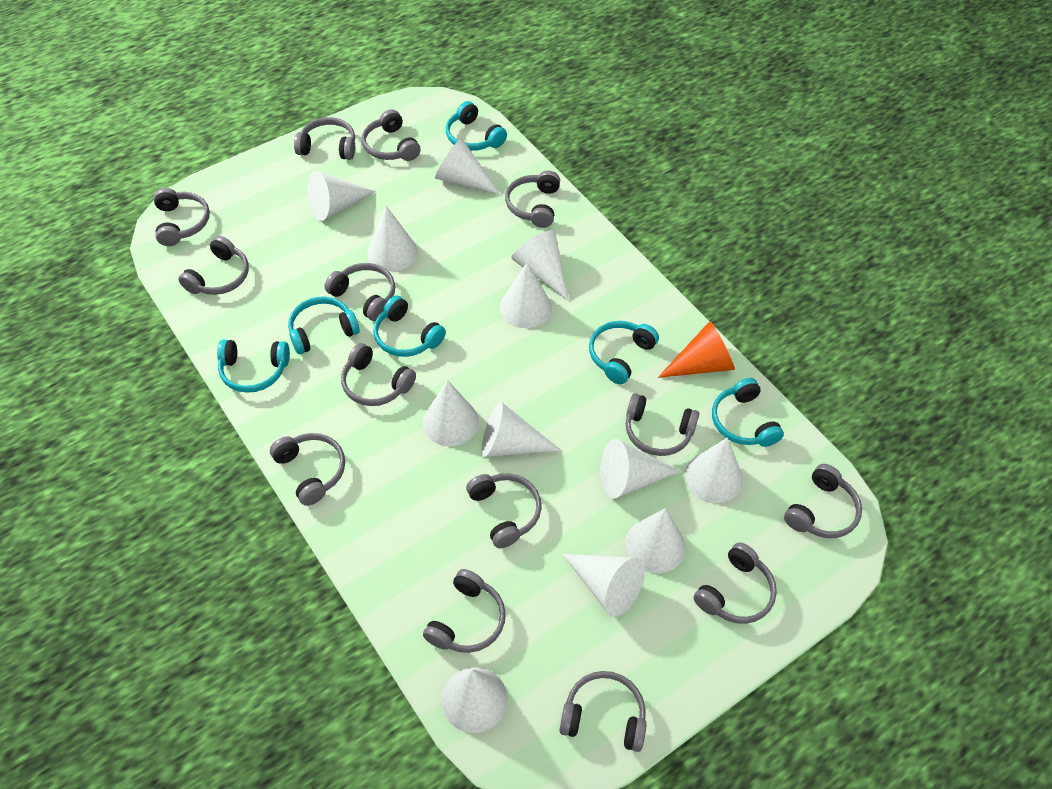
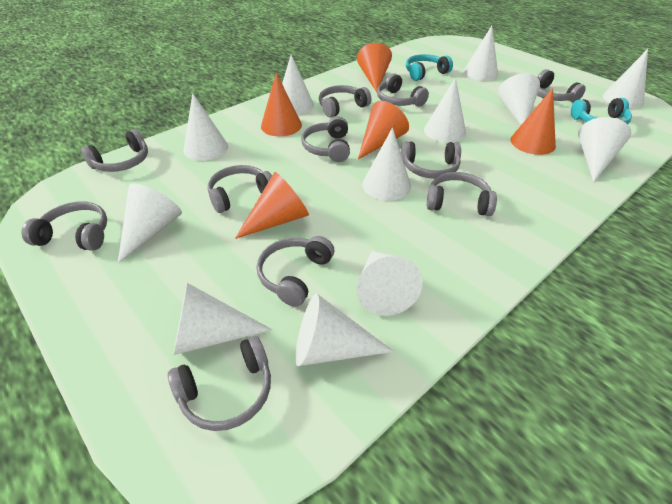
grey headphones: [154,188,210,246] [178,236,249,295] [270,433,345,506] [294,117,355,160] [325,263,395,321] [341,343,416,406] [362,110,421,161] [423,569,506,653] [466,473,541,548] [505,171,560,228] [559,671,647,752] [626,394,699,456] [694,543,777,624] [784,464,862,538] = 14 -> [21,201,107,251] [81,129,148,172] [168,336,271,431] [208,165,272,213] [257,236,334,307] [301,116,350,162] [319,85,371,118] [377,73,429,107] [401,141,461,179] [427,172,497,216] [537,69,586,103] = 11
orange cone: [658,321,735,378] = 1 -> [235,172,309,239] [261,72,302,136] [357,43,392,92] [358,101,409,159] [510,88,556,155] = 5
turquoise headphones: [217,340,290,393] [288,297,360,354] [373,295,446,357] [446,101,507,151] [589,321,659,384] [712,378,784,447] = 6 -> [406,54,453,81] [571,98,632,124] = 2

